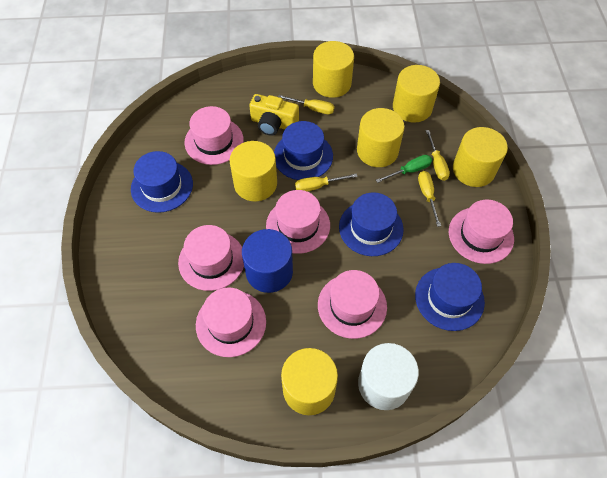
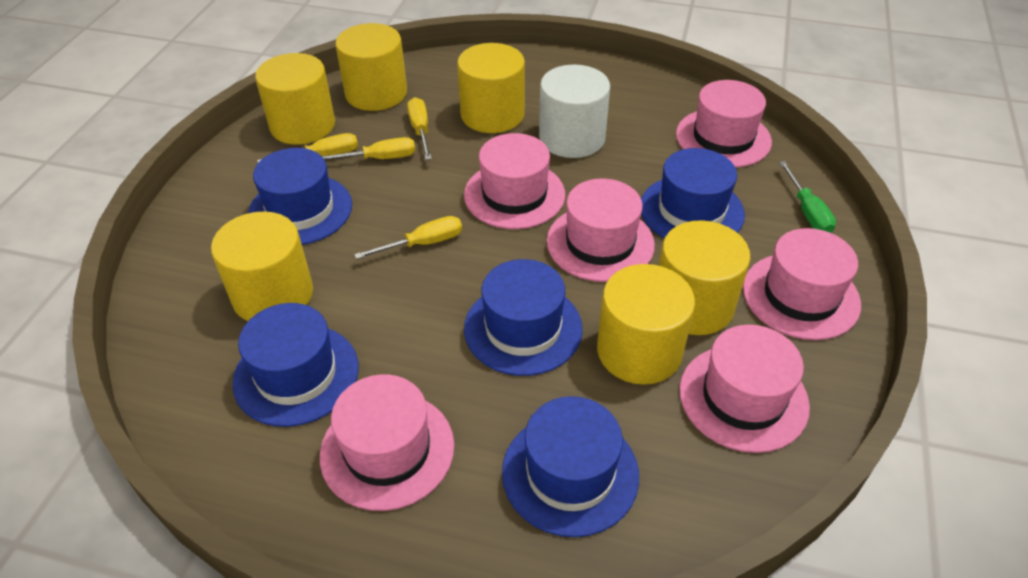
blue cylinder: [242,229,293,293] = 1 -> none = 0
blue hat: [131,151,193,213] [274,121,333,180] [339,192,404,256] [415,263,485,331] = 4 -> [232,303,359,427] [248,148,352,245] [464,259,583,376] [502,396,639,537] [641,148,745,238] = 5
yellow camera: [249,94,299,136] = 1 -> none = 0

